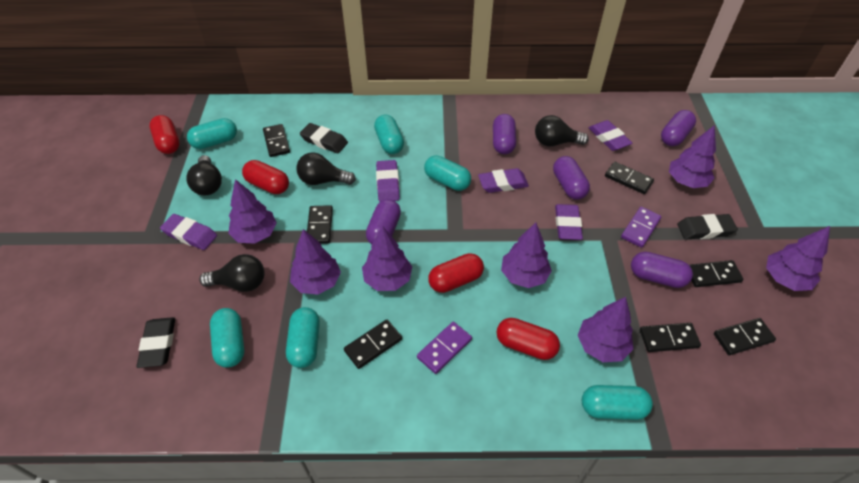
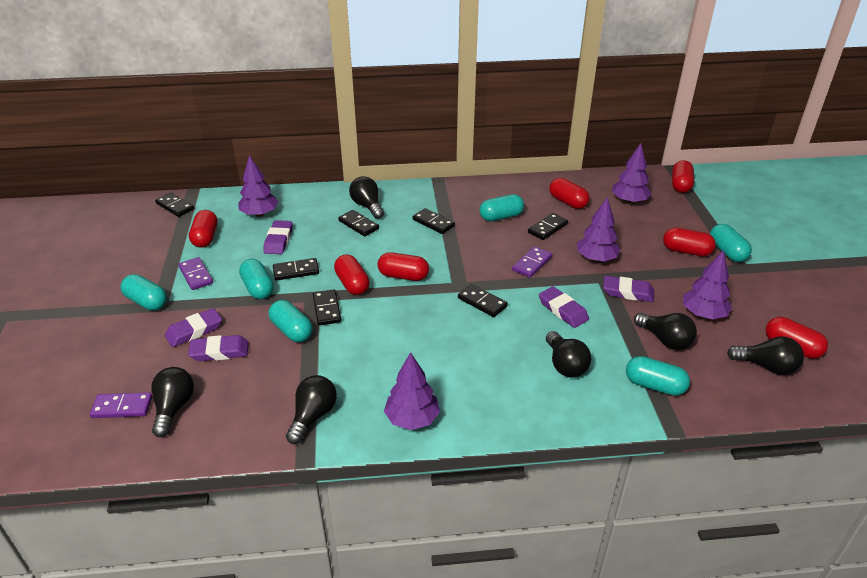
black eraser: [136,317,175,368] [300,123,348,154] [677,214,738,240] = 3 -> none = 0
black light bulb: [187,155,222,196] [199,254,265,292] [296,152,356,185] [535,115,589,146] = 4 -> [151,367,194,437] [286,375,337,444] [349,176,384,219] [546,331,591,378] [634,313,697,350] [727,336,804,375] = 6
purple capsule: [366,199,401,245] [493,114,516,154] [553,156,590,200] [631,252,693,288] [661,110,696,146] = 5 -> none = 0
purple domino: [417,322,472,374] [621,207,661,248] = 2 -> [90,392,153,418] [178,257,213,290] [512,246,552,278] = 3
purple tree: [228,179,277,244] [290,229,341,295] [362,226,412,291] [501,223,552,288] [578,297,633,362] [669,125,716,188] [766,226,830,291] = 7 -> [239,155,279,217] [384,352,440,430] [577,198,620,262] [612,143,651,204] [683,250,732,319] = 5
red capsule: [150,115,180,154] [242,160,289,194] [428,253,484,293] [496,318,560,360] = 4 -> [189,210,218,248] [334,254,370,295] [377,252,429,281] [549,178,590,209] [663,228,716,256] [672,160,694,193] [766,317,828,359] = 7

